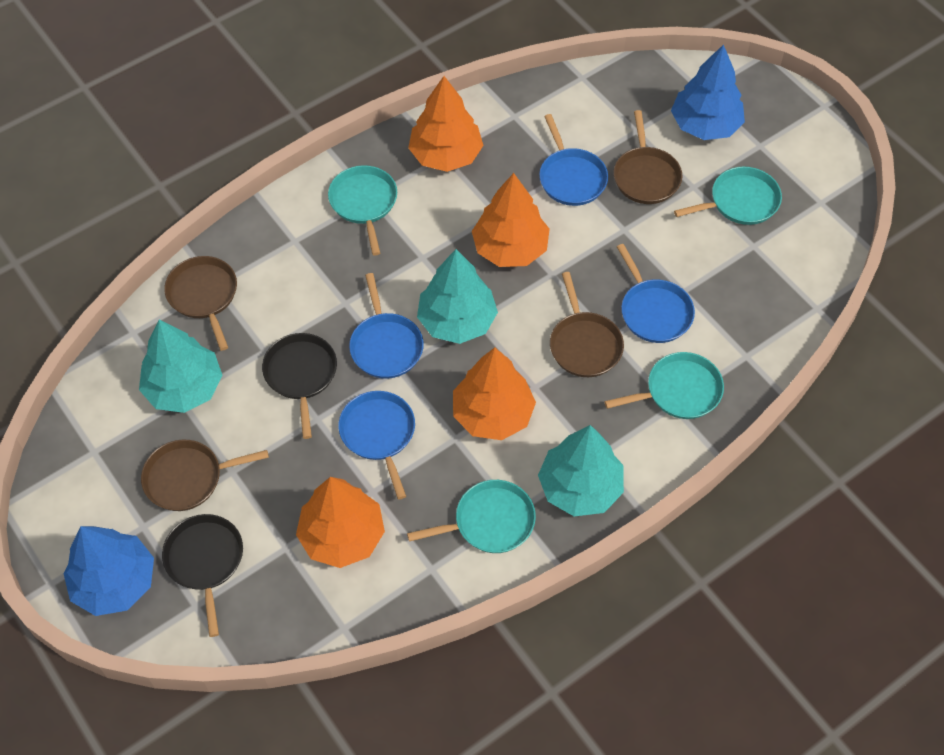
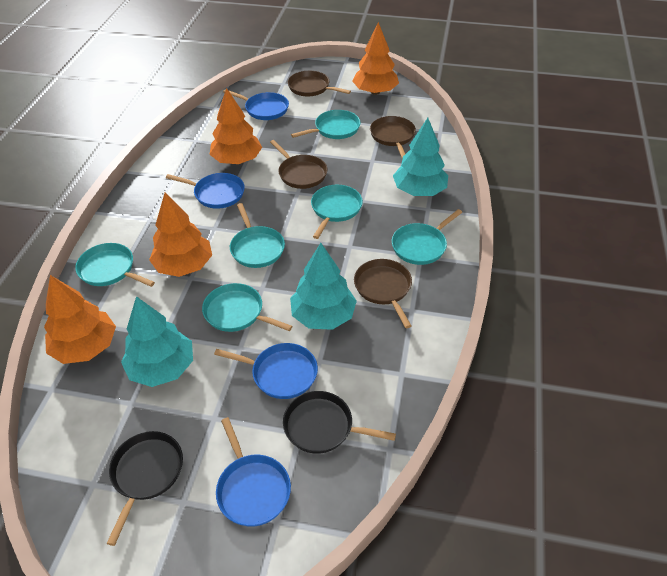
blue tree: [63,526,154,616] [671,44,745,140] = 2 -> none = 0
turquoise pan: [328,165,397,255] [407,480,536,553] [604,352,724,419] [674,167,782,225] = 4 -> [75,243,155,287] [202,283,292,332] [230,203,285,268] [291,110,361,139] [311,185,363,239] [392,209,462,265] = 6

